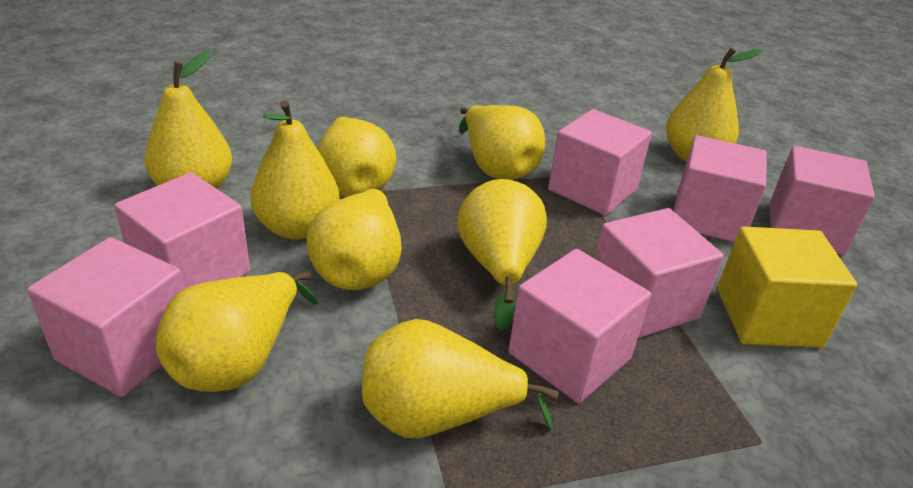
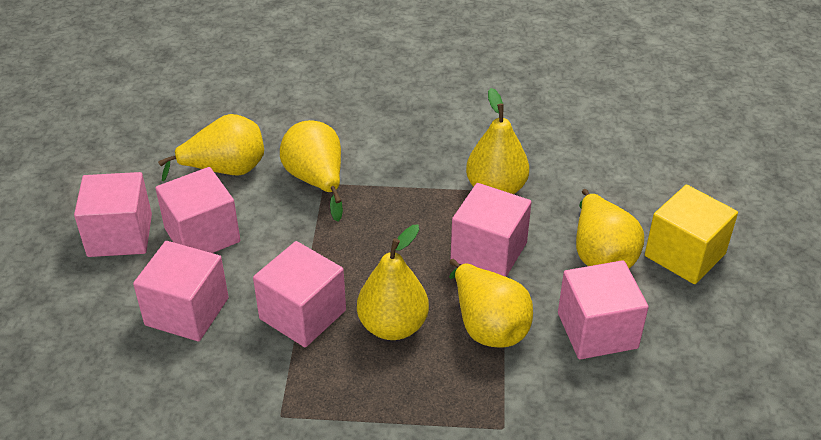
pink cube: [27,237,184,397] [115,172,250,289] [509,249,651,403] [548,109,652,216] [594,208,724,338] [674,135,767,242] [770,146,875,255] = 7 -> [74,172,152,257] [133,241,229,341] [155,167,240,253] [253,241,346,347] [451,183,531,277] [558,260,649,360] = 6
yellow pear: [145,52,232,189] [156,271,318,392] [250,100,340,240] [307,188,402,290] [317,117,396,197] [362,319,559,438] [458,179,547,331] [459,105,545,180] [666,47,763,162] = 9 -> [158,114,264,181] [280,120,343,221] [357,225,429,340] [449,259,533,348] [466,88,529,194] [576,189,644,268] = 6

